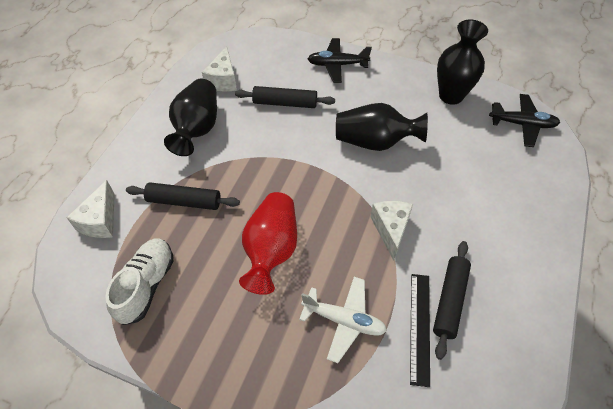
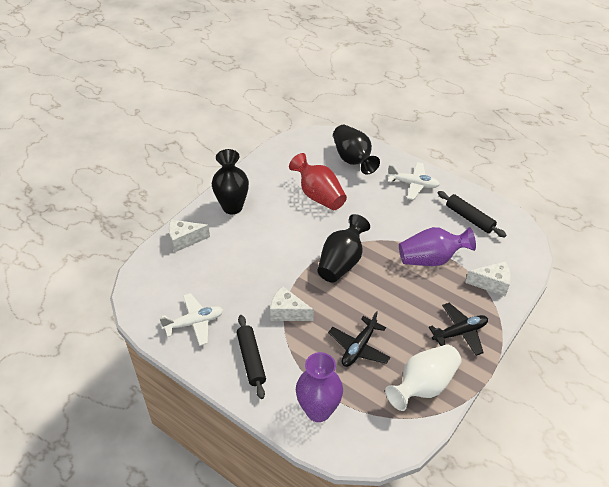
black rolling pin: [126,182,240,210] [235,86,335,108] [433,241,471,360] = 3 -> [237,315,266,399] [438,191,506,237] = 2
black ruler: [410,274,430,387] = 1 -> none = 0
purple vase: none = 0 -> [296,352,343,422] [399,227,476,266] = 2
white plane: [299,277,387,363] = 1 -> [159,293,223,346] [387,162,440,200] = 2
white shoe: [105,238,173,325] = 1 -> none = 0
white vase: none = 0 -> [385,345,462,411] = 1

